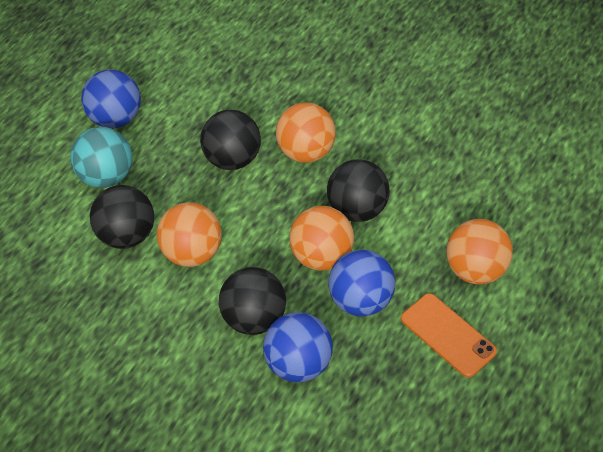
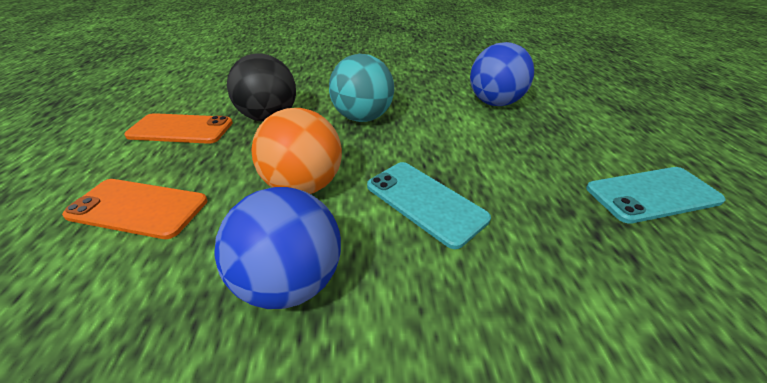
black ball: [90,185,154,249] [200,110,261,170] [219,267,286,335] [327,159,390,222] = 4 -> [227,54,296,122] = 1
blue ball: [81,69,141,128] [263,312,333,383] [328,250,396,317] = 3 -> [214,187,341,309] [470,42,534,106] = 2
orange ball: [157,202,222,267] [276,102,336,163] [289,206,354,271] [446,219,513,285] = 4 -> [251,108,342,194] = 1
orange phone: [401,293,497,378] = 1 -> [62,179,207,239] [124,113,233,144] = 2
turquoise phone: none = 0 -> [367,162,491,249] [586,167,726,224] = 2

